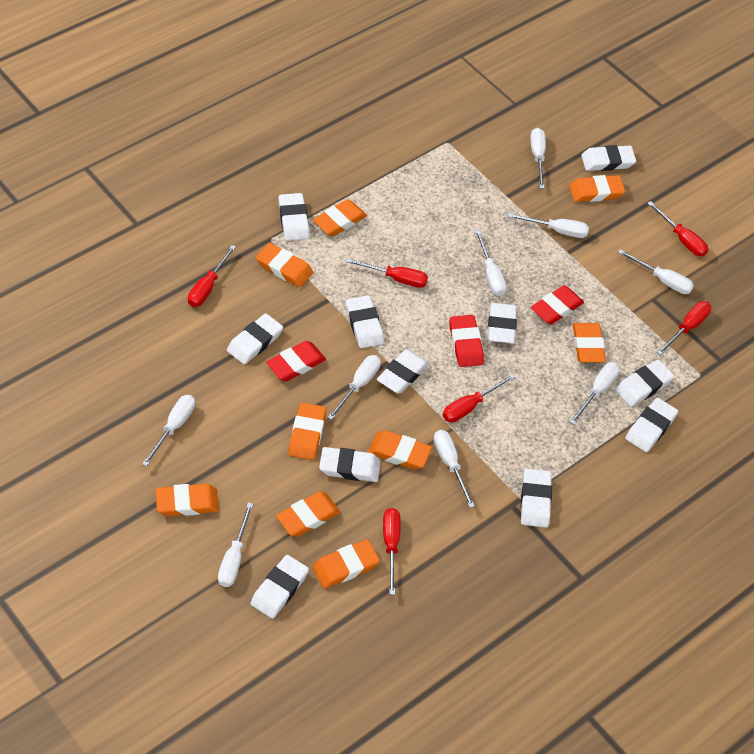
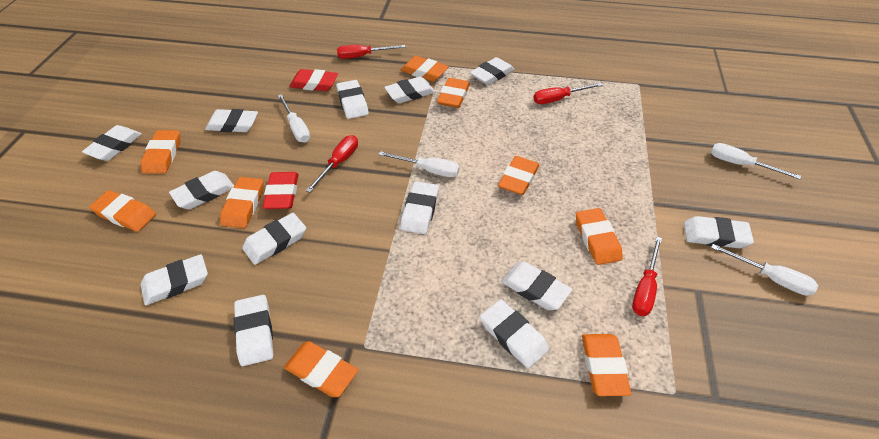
red eraser: [266,341,326,381] [449,315,484,367] [531,285,584,325] = 3 -> [263,172,299,209] [289,69,338,91] = 2
red screwdriver: [188,245,236,307] [345,258,428,288] [383,508,401,595] [443,374,515,422] [647,201,708,256] [656,301,711,355] = 6 -> [306,135,358,193] [337,45,405,59] [534,83,603,104] [632,237,662,316] = 4
white eraser: [227,313,283,364] [250,555,309,619] [279,193,310,241] [319,447,381,482] [346,295,384,348] [377,349,429,394] [488,303,517,343] [521,469,552,528] [581,145,636,171] [615,360,674,407] [625,398,678,452] = 11 -> [82,125,142,161] [141,254,208,305] [169,171,234,209] [205,109,258,132] [234,295,273,366] [242,213,306,265] [336,80,369,119] [384,76,435,103] [400,181,439,234] [470,57,514,85] [480,299,549,369] [501,262,572,310] [684,216,754,248] = 13
white screwdriver: [142,395,195,467] [218,503,253,587] [327,355,381,420] [434,430,475,508] [475,230,507,296] [508,213,589,238] [530,128,546,189] [570,362,620,425] [618,249,694,294] = 9 -> [278,94,310,142] [378,151,460,177] [711,143,801,179] [711,244,818,296] = 4

